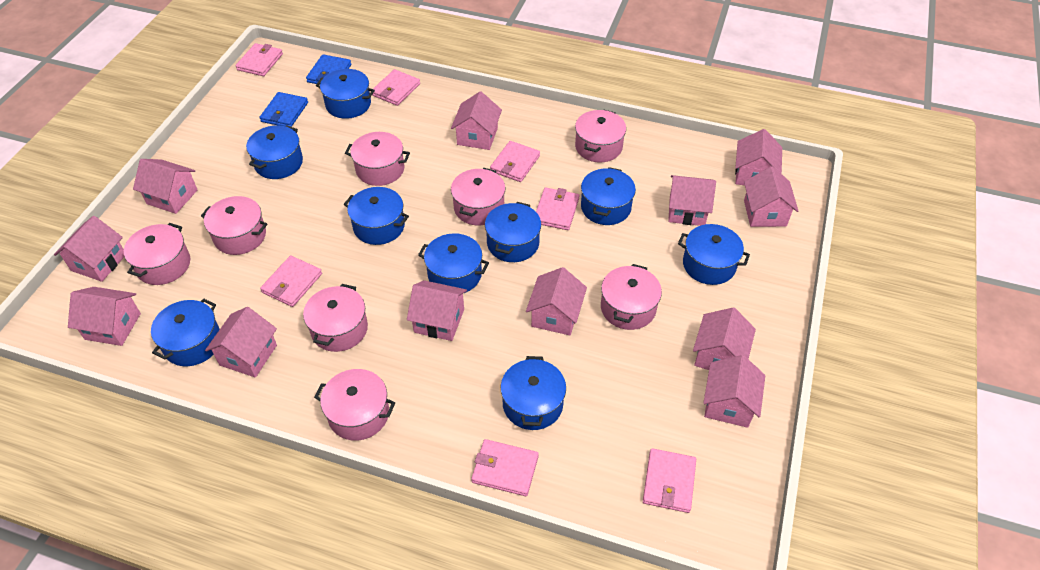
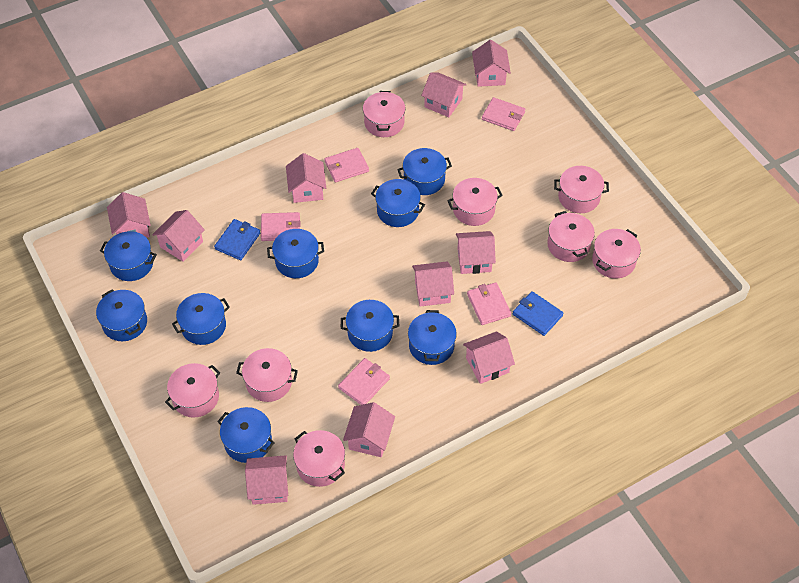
pink house: [54,216,124,282] [68,287,141,346] [133,159,198,214] [205,307,277,378] [407,280,467,341] [451,91,502,150] [526,267,587,335] [668,175,716,226] [693,307,756,370] [703,355,765,428] [735,129,782,186] [744,166,798,227] = 12 -> [107,192,151,238] [152,210,205,262] [245,455,288,505] [286,153,326,203] [343,402,395,457] [412,261,454,307] [421,72,467,117] [456,231,496,274] [463,331,515,384] [472,40,511,87] = 10
pink wallet: [235,43,283,76] [260,256,322,307] [372,69,420,106] [471,439,539,496] [490,141,540,182] [536,188,579,230] [643,448,696,513] = 7 -> [261,212,301,241] [325,148,369,182] [338,358,390,405] [467,282,511,325] [482,97,525,131] = 5

